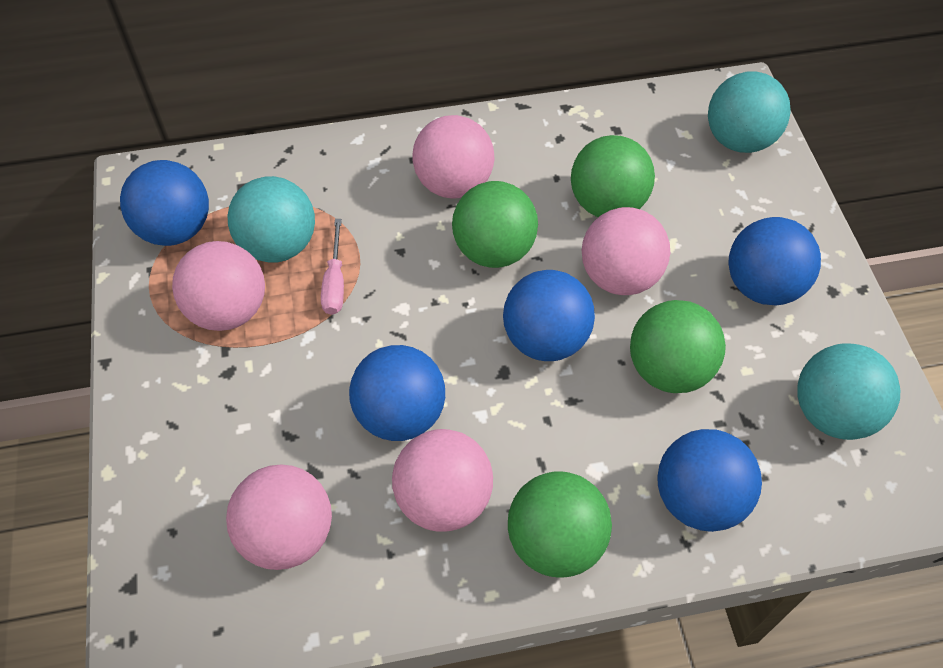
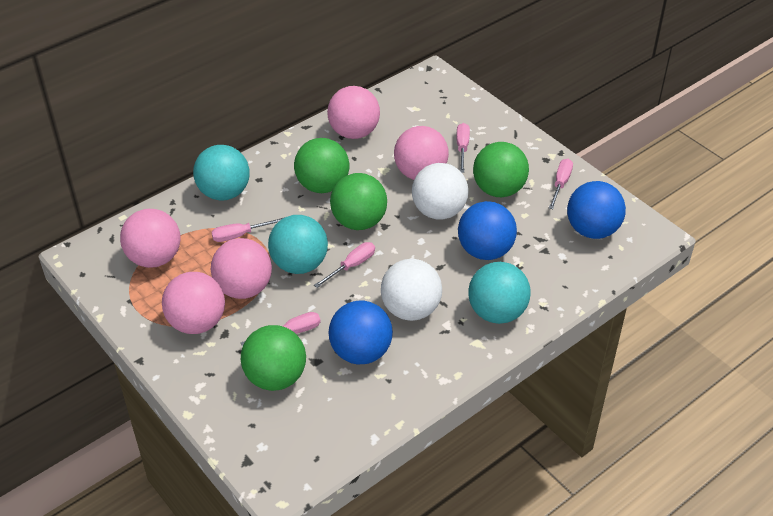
blue ball: [120,160,209,246] [349,345,445,441] [503,270,595,361] [657,429,762,532] [728,217,821,306] = 5 -> [329,300,393,364] [458,201,517,260] [567,181,626,239] = 3
pink screwdriver: [321,219,344,315] = 1 -> [211,217,285,242] [241,312,321,347] [314,242,375,288] [456,123,470,173] [549,159,573,209] = 5
white ball: none = 0 -> [381,259,442,321] [412,163,468,220] = 2

